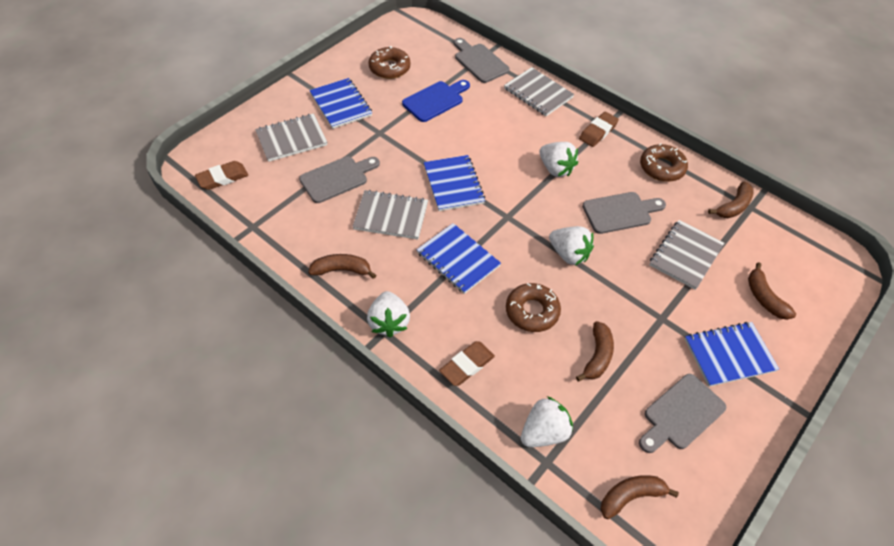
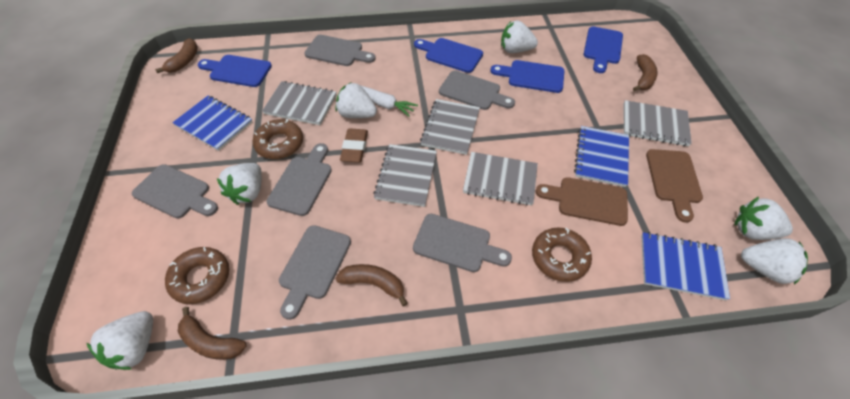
blue cutting board: [402,80,470,122] = 1 -> [198,55,272,87] [414,38,483,73] [490,60,564,93] [584,27,623,73] = 4
blue notebook: [310,78,372,129] [417,223,501,294] [424,155,485,211] [684,322,779,387] = 4 -> [172,96,252,151] [574,126,629,187] [641,232,730,301] = 3
brown banana: [308,254,376,279] [576,321,614,381] [601,475,679,519] [708,182,753,218] [748,262,796,320] = 5 -> [155,38,198,73] [178,307,247,360] [336,264,408,306] [633,54,657,91] = 4
brown cutting board: none = 0 -> [536,177,628,226] [646,149,703,223] = 2
brown eraser: [195,161,248,190] [439,341,495,386] [579,112,619,147] = 3 -> [340,128,368,162] = 1
grey cutting board: [299,156,380,203] [454,38,510,83] [582,192,666,234] [639,374,726,453] = 4 -> [132,164,218,219] [267,143,332,216] [279,225,351,320] [304,35,376,66] [413,214,512,272] [439,70,515,110] = 6
grey notebook: [255,114,327,162] [352,190,428,239] [504,67,574,116] [649,220,724,290] = 4 -> [262,81,337,125] [373,144,437,207] [420,99,480,155] [463,152,538,206] [624,100,692,146] = 5
white carrot: none = 0 -> [360,85,418,117] = 1
white strawberry: [367,291,410,338] [521,396,573,447] [539,142,578,177] [549,226,594,265] = 4 -> [86,311,153,370] [217,163,262,205] [335,82,377,118] [501,20,538,53] [734,197,793,240] [741,238,808,285] = 6

